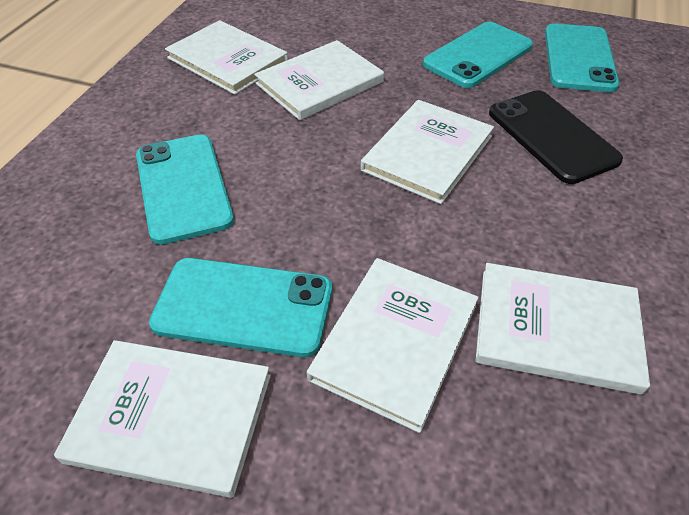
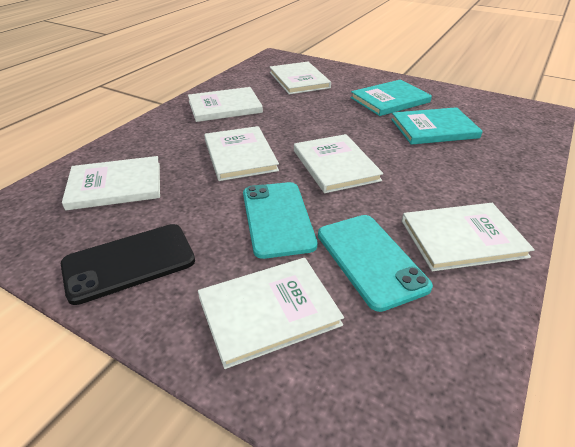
turquoise book: none = 0 -> [351,79,432,116] [391,107,483,145] = 2
turquoise phone: [136,134,234,245] [149,258,332,357] [423,22,533,88] [545,23,619,92] = 4 -> [243,182,317,259] [318,215,433,312] = 2
white book: [54,340,271,498] [165,20,288,95] [254,40,384,120] [307,258,479,433] [361,100,494,204] [476,263,650,395] = 6 -> [62,156,160,211] [188,87,263,122] [198,258,344,369] [204,126,279,181] [270,62,331,94] [294,134,383,193] [402,203,535,271] = 7

